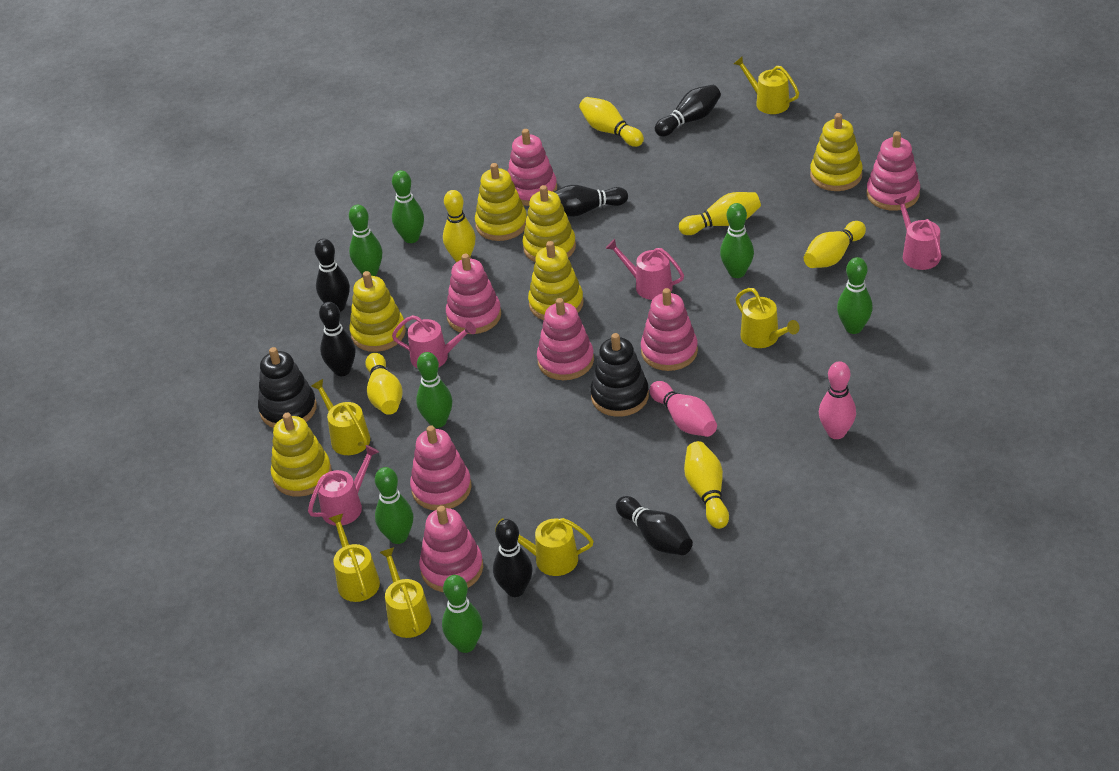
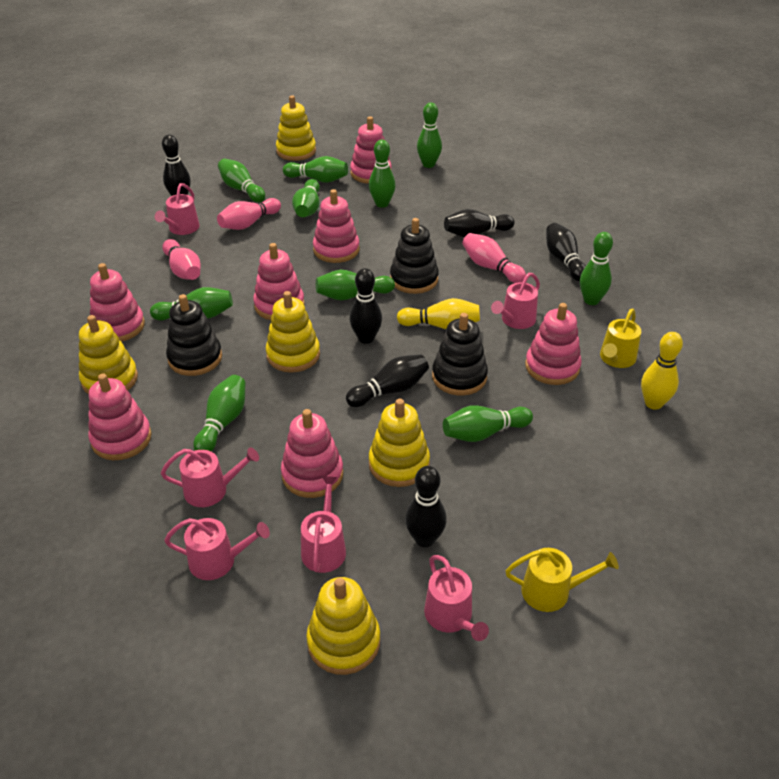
black stacking toy: [258,347,317,428] [590,333,649,417] = 2 -> [166,294,222,376] [390,218,439,294] [432,313,488,396] = 3
green bowling pin: [349,205,382,276] [375,467,413,544] [392,170,424,243] [416,352,452,428] [442,575,483,653] [720,203,754,278] [837,257,873,334] = 7 -> [150,287,233,321] [193,375,246,452] [218,159,265,202] [283,156,348,183] [292,179,320,217] [316,270,395,300] [369,140,396,208] [417,103,442,168] [443,405,533,442] [580,232,613,305] = 10
pink bowling pin: [650,381,717,437] [819,361,856,439] = 2 -> [162,239,201,280] [217,198,281,230] [462,233,526,283] = 3
pink watering can: [308,445,379,525] [392,315,476,369] [606,239,684,300] [894,196,942,270] = 4 -> [155,183,200,235] [161,447,259,507] [164,518,270,580] [301,476,346,573] [424,555,489,641] [491,273,540,329] = 6
yellow bowling pin: [365,353,402,415] [443,190,476,262] [579,97,644,147] [679,192,761,235] [684,441,729,529] [804,221,866,268] = 6 -> [397,298,480,329] [641,332,683,410] = 2
yellow stacking toy: [271,413,332,497] [350,271,406,352] [475,163,527,241] [522,185,576,262] [528,241,584,320] [810,113,863,191] = 6 -> [79,315,138,394] [266,291,320,373] [276,95,316,161] [306,577,380,675] [369,399,430,487] = 5
yellow watering can: [311,379,370,455] [328,514,380,602] [379,547,431,638] [495,518,594,576] [734,56,799,114] [735,288,800,348] = 6 -> [505,548,619,612] [600,308,641,368] = 2

